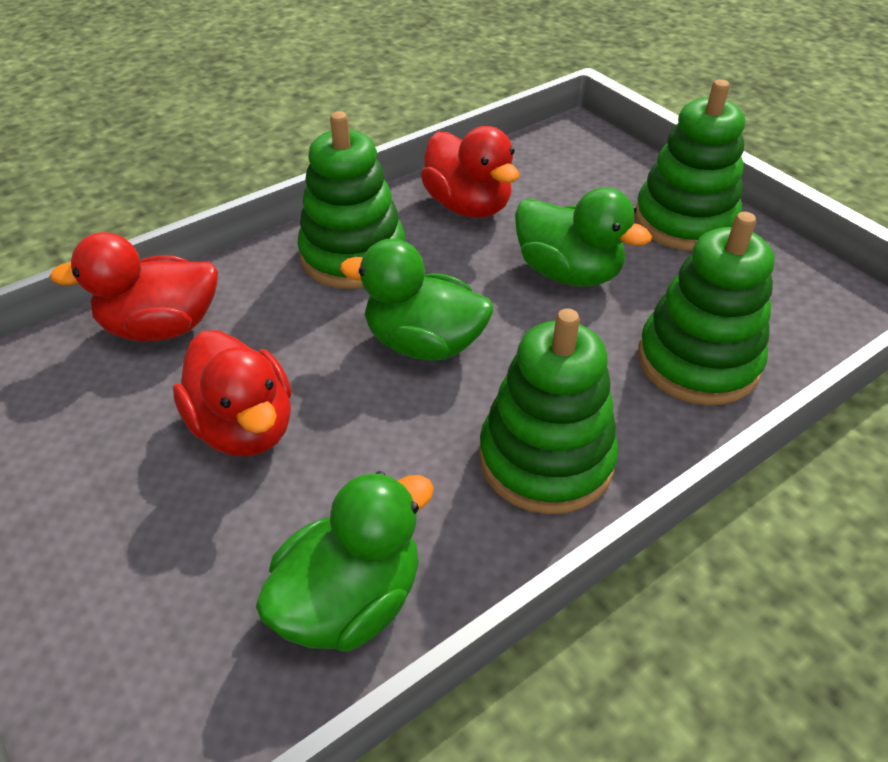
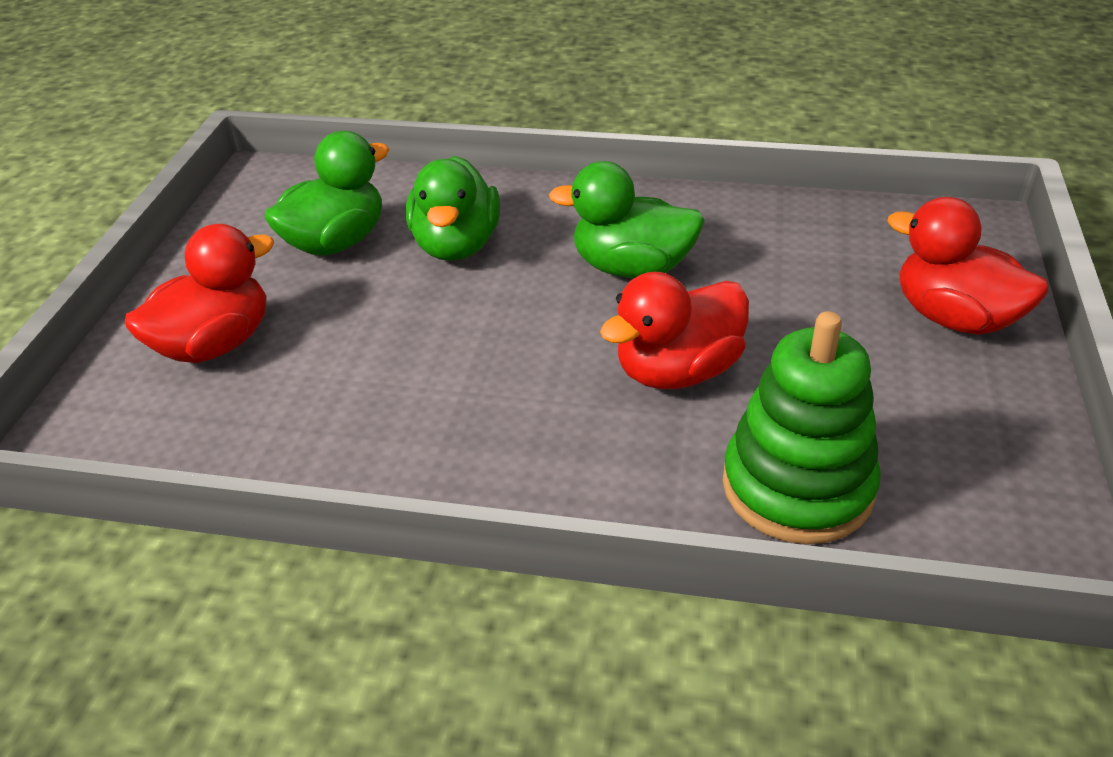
green stacking toy: [297,111,405,289] [479,309,619,514] [635,79,745,251] [638,212,774,405] = 4 -> [723,311,881,544] = 1

